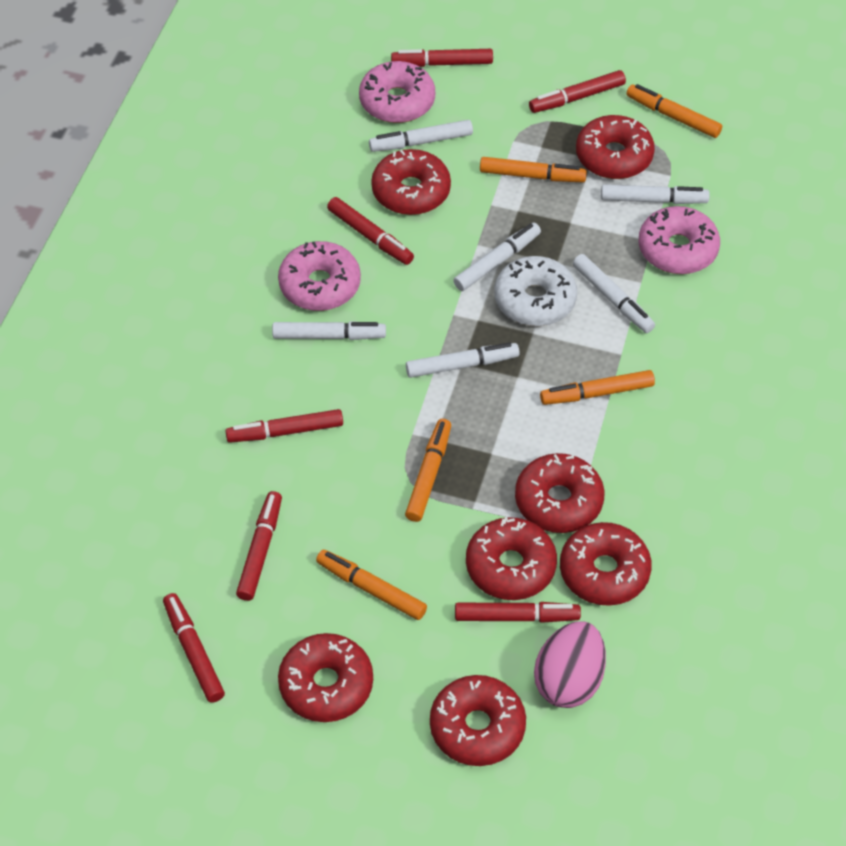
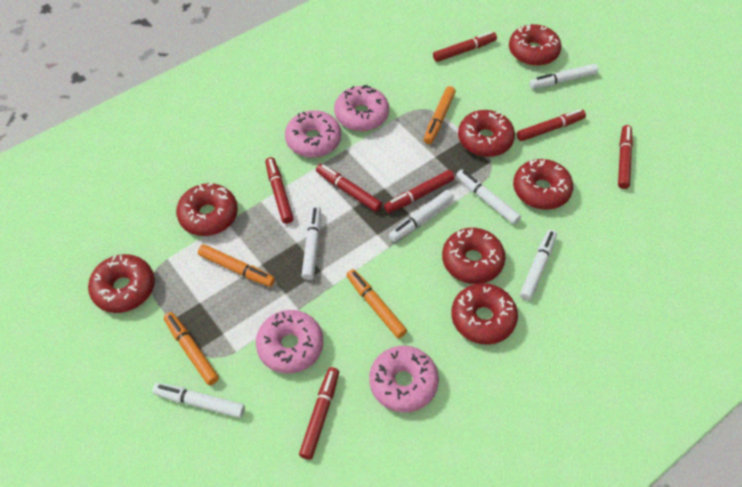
orange marker: [316,550,427,620] [405,419,451,522] [480,157,587,182] [540,370,655,405] [626,84,722,138] = 5 -> [164,312,219,385] [198,244,275,287] [346,269,407,338] [424,86,456,144] = 4
pink donut: [278,241,361,311] [359,61,435,123] [638,206,720,274] = 3 -> [256,310,323,374] [285,110,341,158] [334,85,389,131] [369,346,439,413] = 4
pink egg: [534,621,606,708] = 1 -> none = 0
white donut: [494,256,577,326] = 1 -> none = 0

